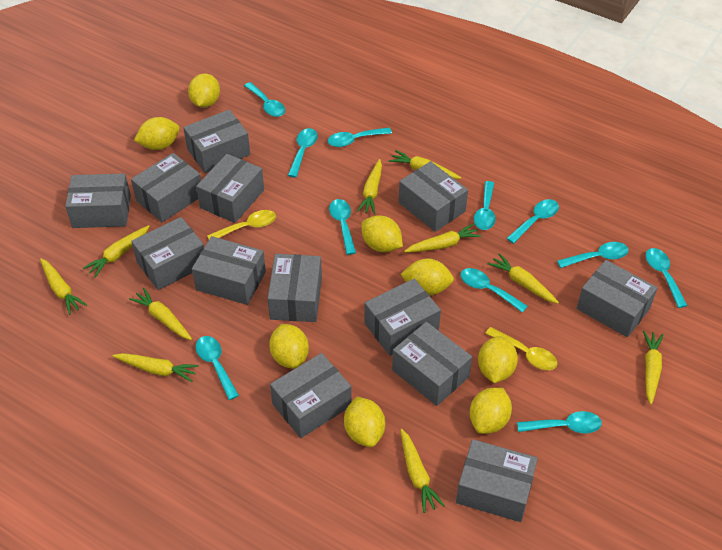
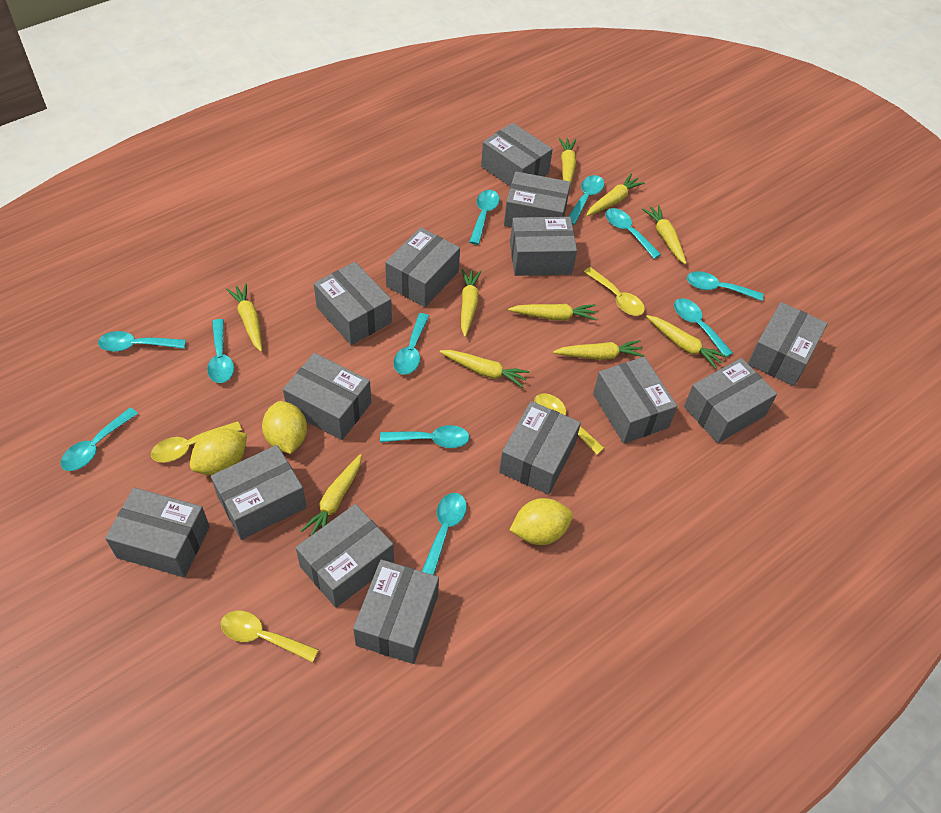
grey box: [65,174,131,228] [131,153,201,222] [131,217,204,290] [183,110,250,173] [192,236,266,305] [196,154,264,223] [268,254,322,322] [270,353,352,438] [364,279,441,356] [392,322,472,406] [399,161,468,232] [456,439,538,522] [577,260,657,337] = 13 -> [105,487,210,577] [211,445,307,540] [283,353,371,440] [296,504,394,608] [314,262,392,345] [353,559,439,664] [385,227,460,307] [481,123,553,186] [499,401,581,495] [504,171,571,227] [510,217,577,276] [593,357,677,444] [684,358,777,443] [748,302,828,386] = 14
yellow lemon: [134,117,180,150] [188,73,220,108] [269,324,309,369] [344,397,385,447] [361,215,403,252] [400,258,454,295] [470,387,512,434] [478,336,518,383] = 8 -> [190,428,247,475] [262,401,307,454] [510,498,573,545] = 3
yellow spoon: [207,210,276,239] [485,327,558,370] = 2 -> [151,421,242,463] [221,611,318,663] [534,393,604,455] [584,267,645,316] = 4

